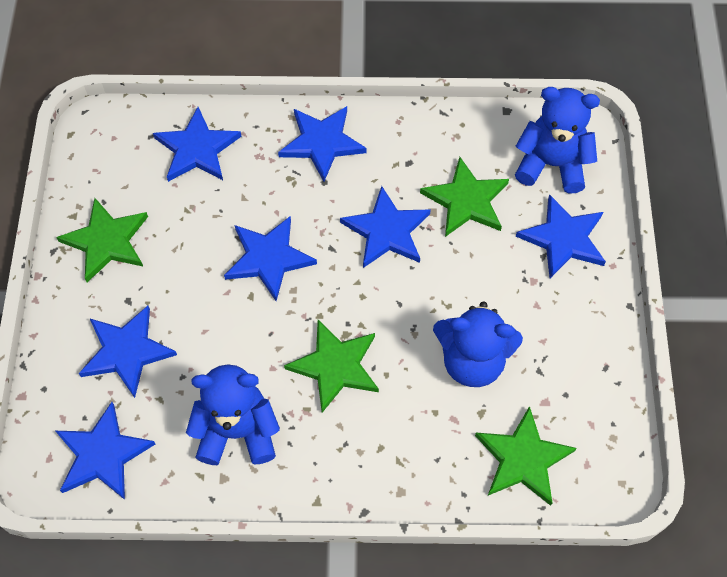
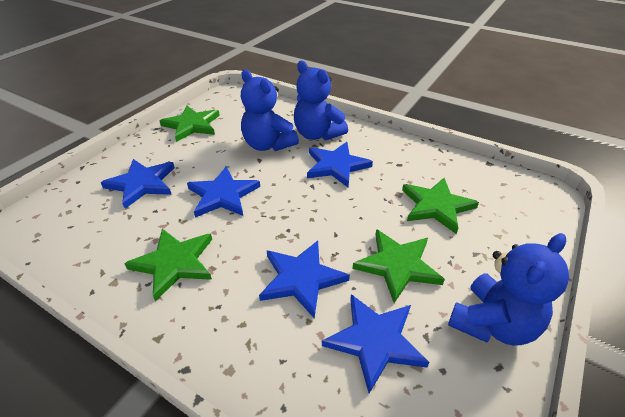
blue star: [56,402,155,500] [79,306,177,398] [153,107,242,182] [224,216,317,301] [278,106,367,182] [340,186,431,268] [516,194,606,278] = 7 -> [101,159,175,209] [187,167,260,218] [259,241,350,319] [307,142,373,187] [322,294,429,394] = 5

